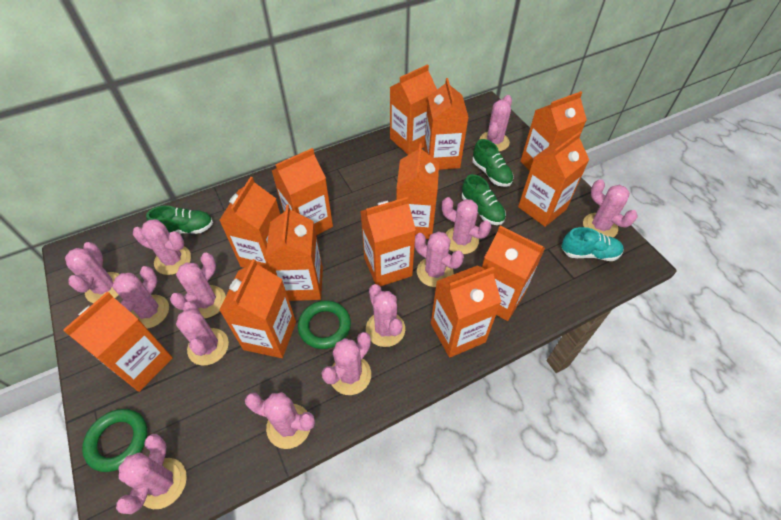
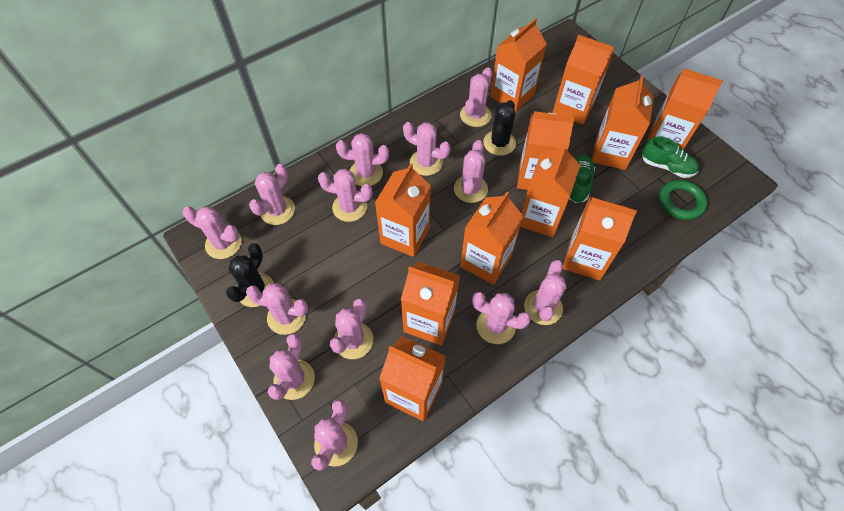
black cactus: none = 0 -> [226,243,274,307] [483,100,516,156] = 2
green ring: [82,409,148,472] [298,300,351,349] = 2 -> [659,180,708,220] = 1
green shoe: [146,205,213,234] [462,174,506,225] [472,139,514,187] = 3 -> [569,155,595,203] [642,136,699,178] = 2
orange carton: [63,291,173,392] [219,177,280,272] [219,259,296,358] [266,205,323,301] [272,148,333,235] [360,197,416,286] [390,64,437,155] [396,144,439,239] [424,78,469,170] [431,265,501,358] [482,226,545,321] [518,132,589,227] [521,91,587,171] = 13 -> [375,163,431,257] [379,336,446,421] [401,261,460,346] [460,192,523,285] [490,18,547,112] [517,111,575,190] [520,143,580,237] [552,35,614,125] [563,197,637,280] [592,75,654,170] [646,69,723,150] = 11
turquoise shoe: [561,227,624,261] = 1 -> none = 0

